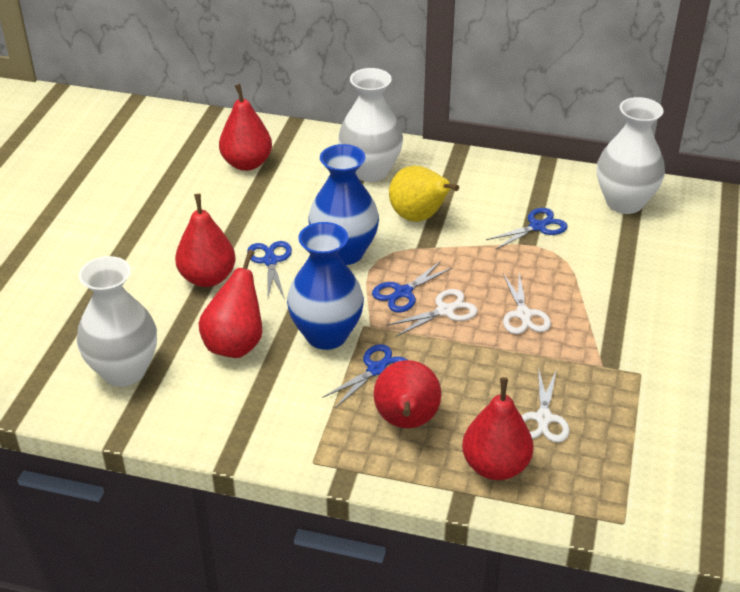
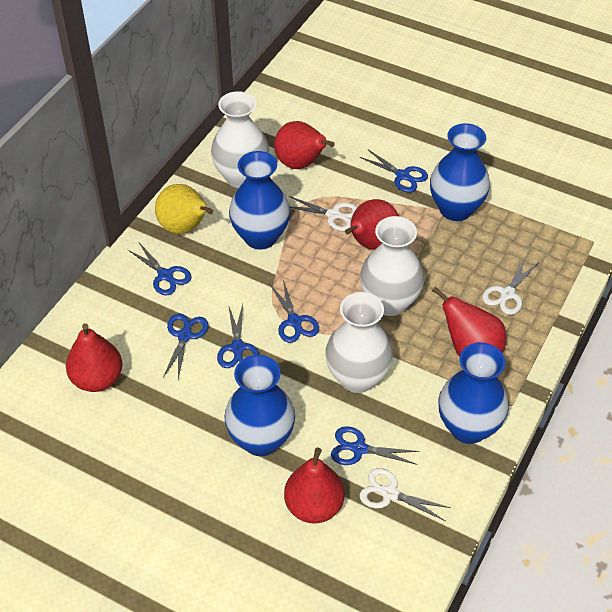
blue scissors: [247,241,292,299] [322,344,407,408] [372,261,453,313] [486,208,568,250] = 4 -> [127,243,191,295] [163,314,209,379] [217,304,259,368] [270,280,319,343] [331,426,420,465] [360,150,428,193] = 6
blue vase: [287,222,364,350] [308,144,379,265] = 2 -> [224,355,295,456] [229,151,290,250] [430,123,490,221] [438,342,509,444] = 4

